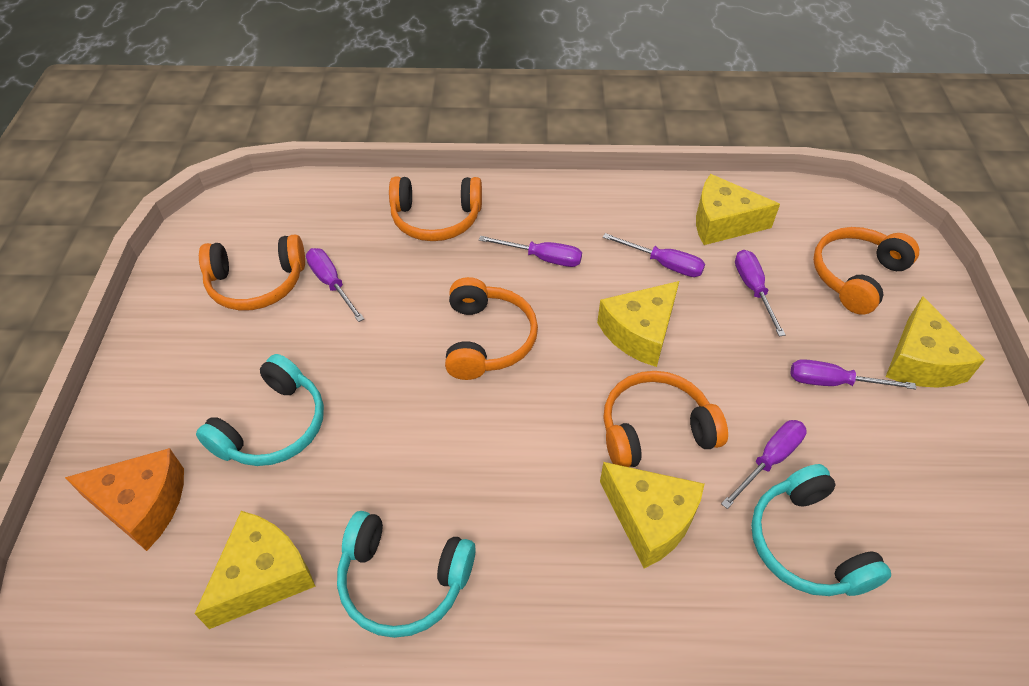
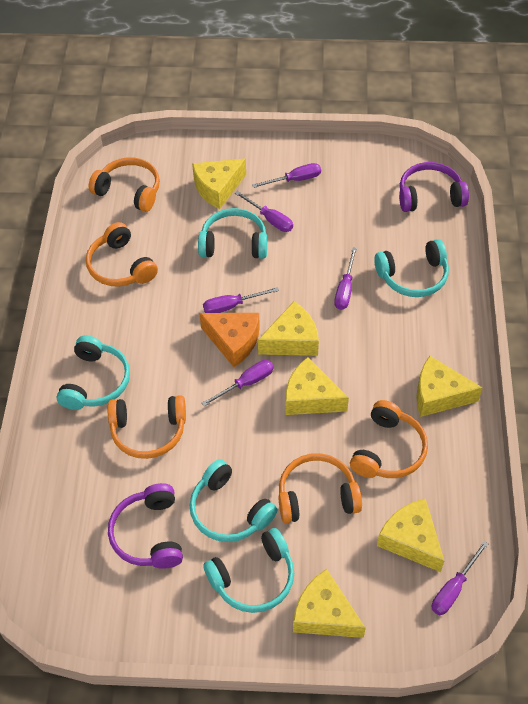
purple headphones: none = 0 -> [108,483,183,569] [399,162,469,212] = 2
turquoise headphones: [196,354,324,466] [337,511,476,638] [751,464,891,596] = 3 -> [57,335,130,410] [189,459,277,542] [198,208,267,259] [203,528,294,613] [374,239,449,297] = 5
yellow cheese: [194,511,315,629] [597,281,679,367] [600,462,704,568] [696,174,780,245] [886,296,985,388] = 5 -> [192,159,246,209] [258,301,319,356] [285,357,349,415] [293,569,366,638] [377,499,444,572] [416,356,483,417] = 6

